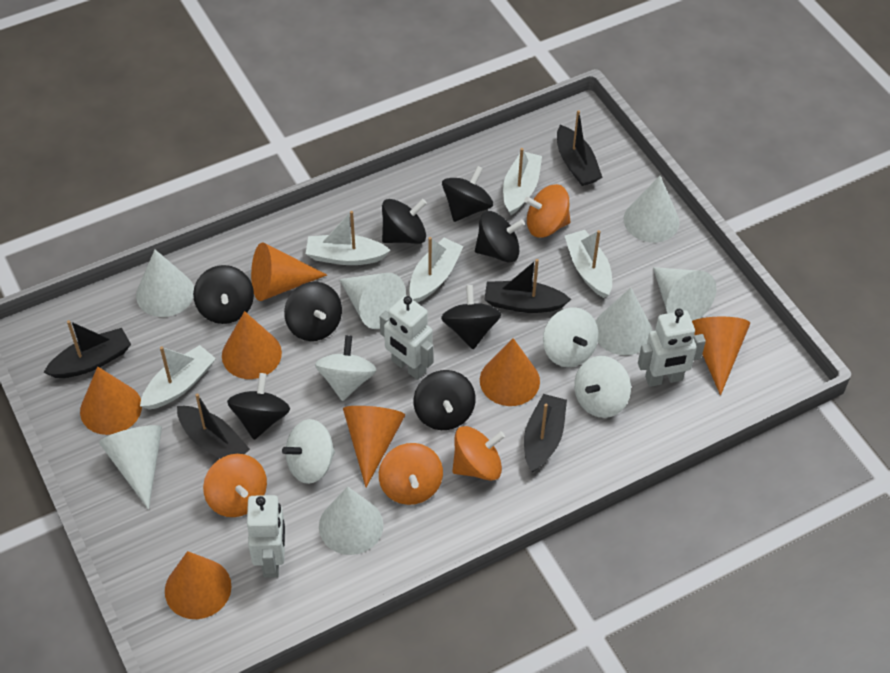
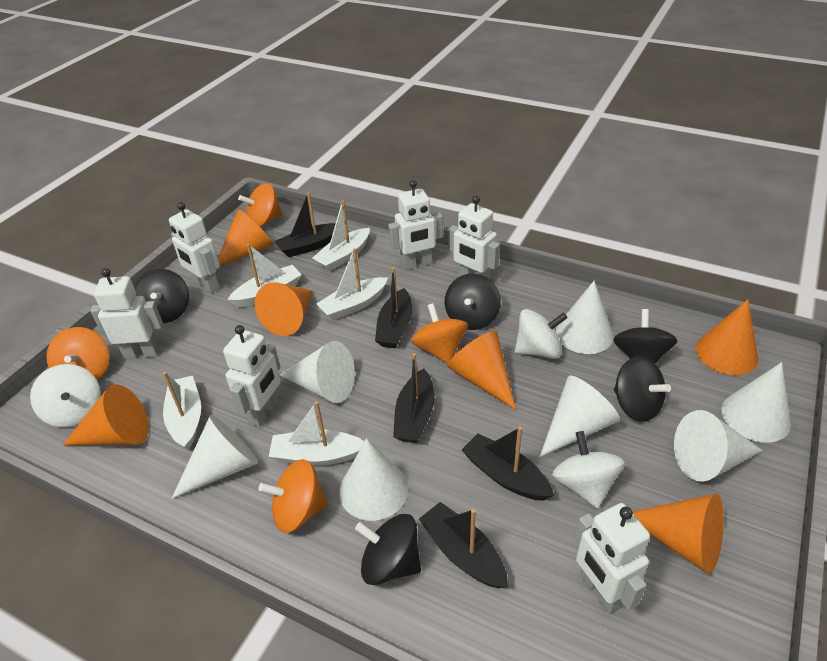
black spinning top: [193,265,254,324] [227,373,290,440] [284,282,342,341] [382,199,427,244] [414,370,476,430] [441,285,501,349] [442,166,493,222] [475,211,525,263] = 8 -> [134,269,189,323] [355,514,421,585] [445,273,501,330] [613,309,678,364] [614,356,671,422] = 5
orange cone: [80,367,142,435] [165,551,231,619] [222,311,282,379] [251,242,327,301] [343,406,405,487] [480,338,540,406] [692,317,750,395] = 7 -> [63,385,149,446] [218,209,274,266] [255,282,313,336] [447,331,516,410] [633,494,724,574] [696,299,758,375] = 6
white robot: [247,495,285,578] [380,296,434,380] [638,309,706,387] = 3 -> [90,268,163,359] [169,202,220,294] [223,325,281,427] [388,180,443,270] [448,196,500,279] [574,503,650,615] = 6
white spinning top: [282,419,335,484] [315,335,377,401] [543,307,599,367] [574,356,631,418] = 4 -> [30,364,101,427] [515,309,568,359] [552,431,625,509] = 3

